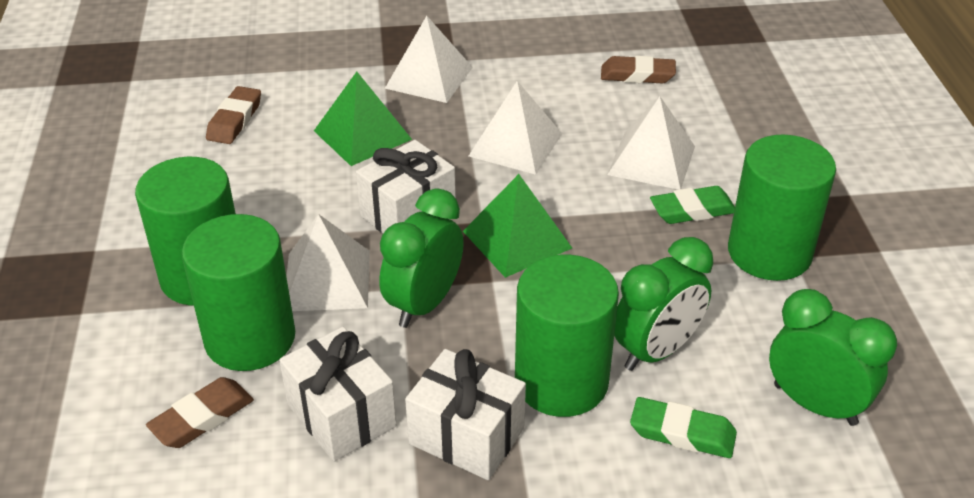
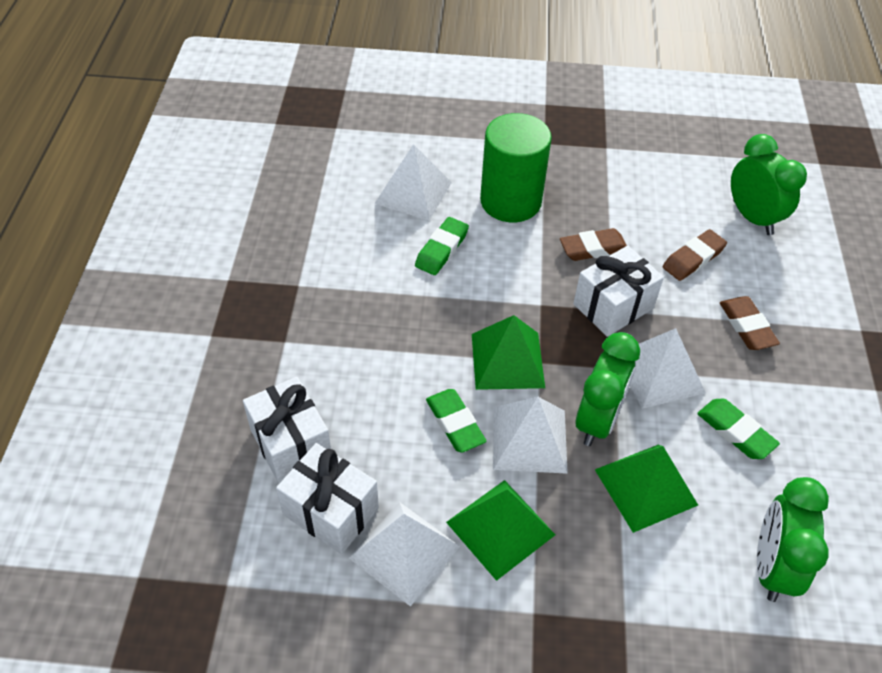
green cylinder: [135,157,236,305] [182,214,295,371] [515,255,619,417] [728,135,836,281] = 4 -> [480,113,552,222] = 1
green eraser: [630,397,737,458] [650,186,735,224] = 2 -> [415,217,469,275] [426,389,487,453] [697,399,780,459] = 3
green pyramid: [314,72,412,166] [463,174,572,278] = 2 -> [446,480,555,581] [472,315,545,390] [595,445,698,533] = 3

